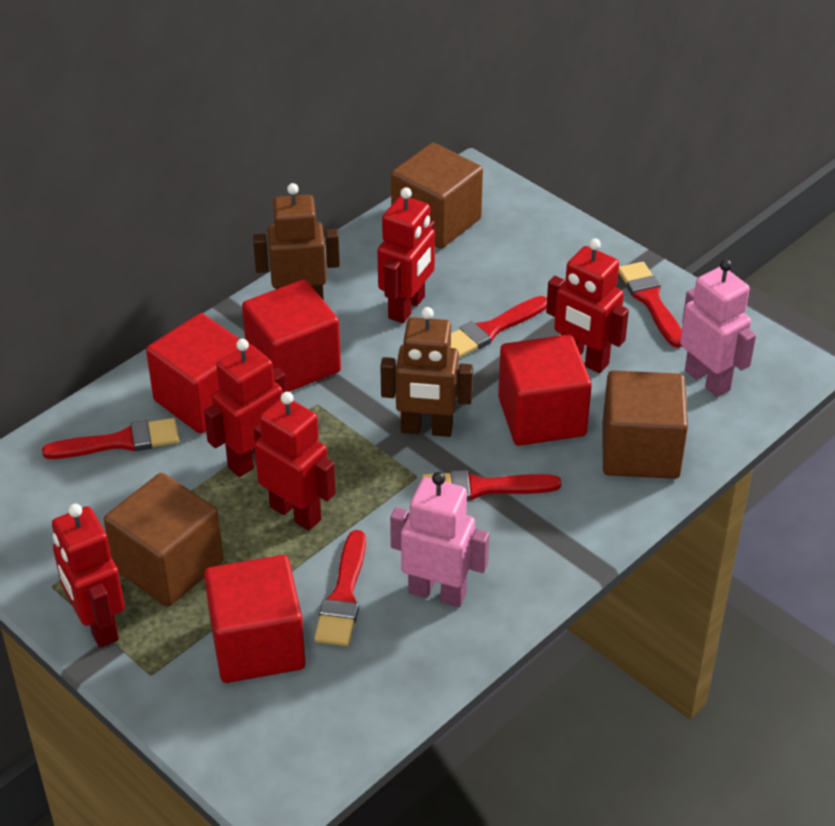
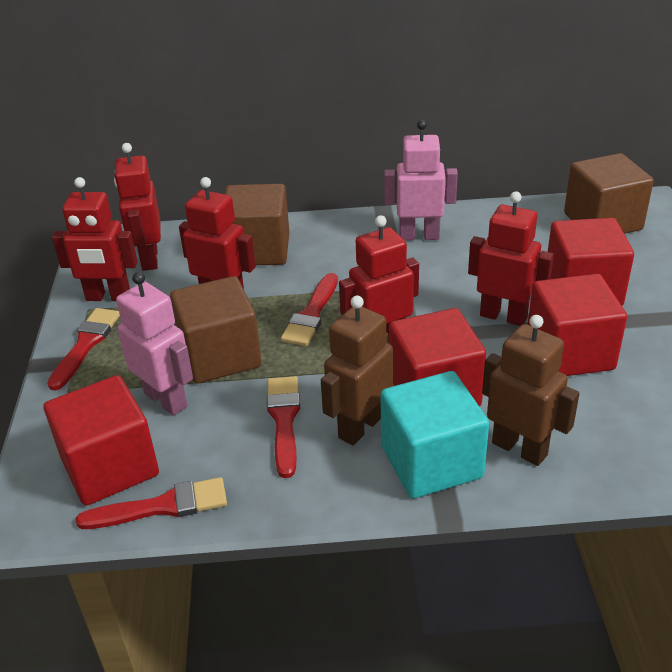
red brush: [42,418,179,459] [314,530,366,646] [422,470,561,501] [450,296,547,358] [618,262,682,348] = 5 -> [47,308,120,390] [76,477,227,529] [267,376,300,478] [281,273,338,346] = 4
turquoise cube: none = 0 -> [381,371,489,499] = 1

